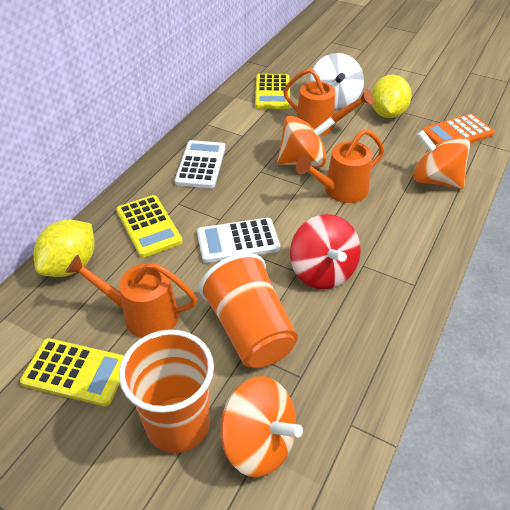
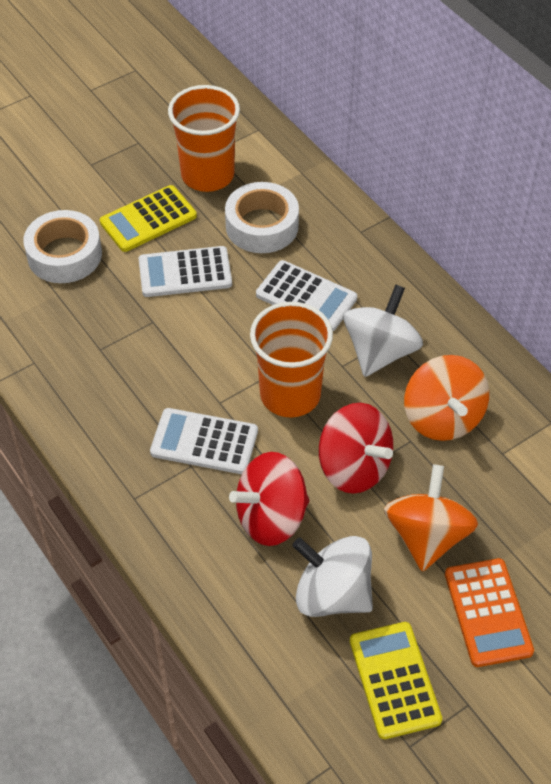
orange spinning top: [221,376,303,477] [277,116,335,168] [413,130,470,189] = 3 -> [384,465,478,572] [404,355,489,441] = 2
orange watering can: [65,255,197,338] [283,68,373,136] [296,129,384,203] = 3 -> none = 0
red spinning top: [290,214,361,289] = 1 -> [229,452,309,546] [319,403,393,494] = 2
white calculator: [175,140,225,188] [197,218,280,263] = 2 -> [139,246,232,297] [150,408,258,474] [256,260,357,331] = 3
white spinning top: [310,53,364,109] = 1 -> [292,536,373,617] [343,285,423,377] = 2
white tape: none = 0 -> [23,210,102,283] [225,182,299,253] = 2
yellow calculator: [20,338,125,406] [116,195,183,258] [255,74,290,109] = 3 -> [100,185,197,252] [350,622,442,739] = 2
yellow lemon: [34,220,95,277] [371,75,412,118] = 2 -> none = 0

